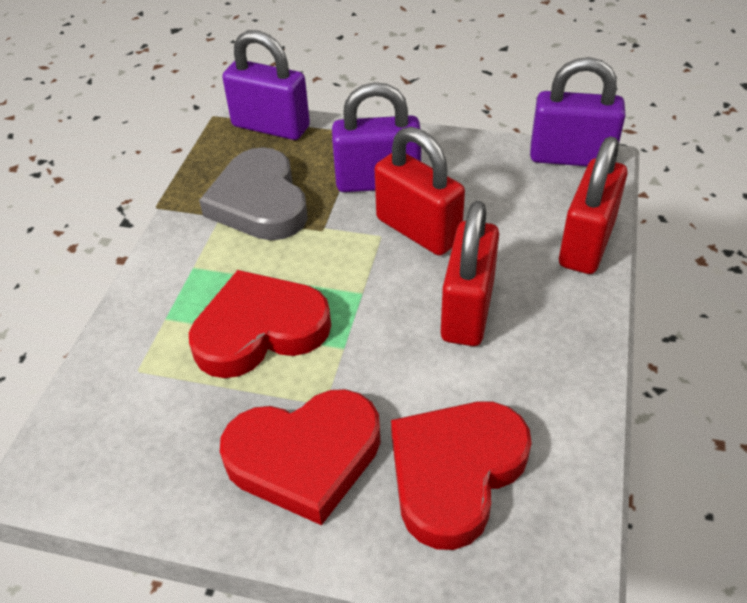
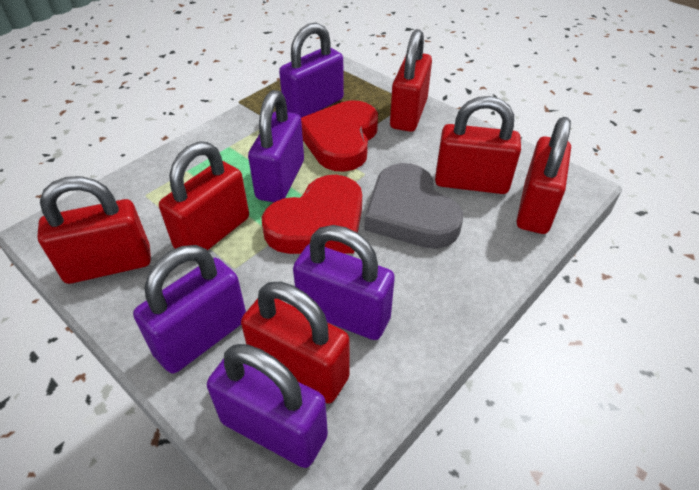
purple padlock: [222,30,310,140] [332,82,421,192] [530,57,625,166] = 3 -> [133,245,246,373] [207,344,328,468] [248,90,304,202] [279,23,344,118] [293,225,395,340] = 5
red heart: [189,270,331,378] [220,389,380,525] [391,401,532,550] = 3 -> [262,175,362,254] [301,100,378,172] = 2
red padlock: [375,127,465,256] [441,201,499,346] [559,137,628,274] = 3 -> [37,176,151,284] [159,141,249,250] [241,282,350,404] [390,29,432,132] [435,96,521,194] [516,117,571,234] = 6

